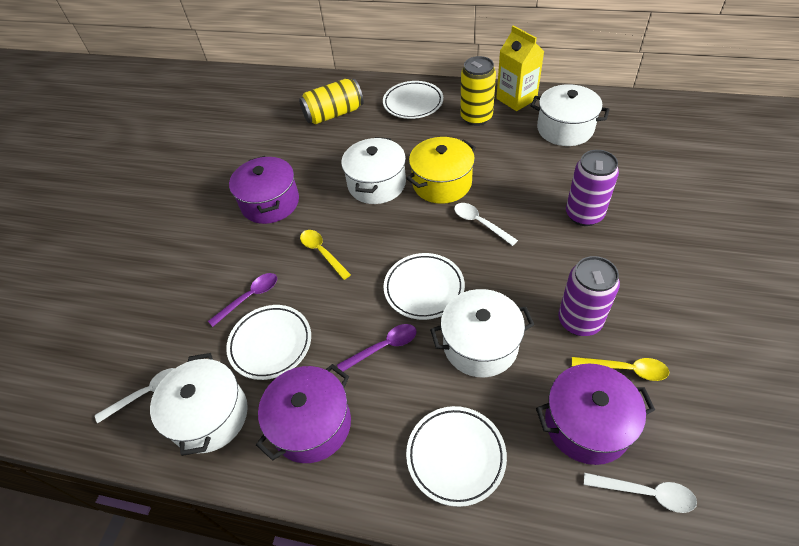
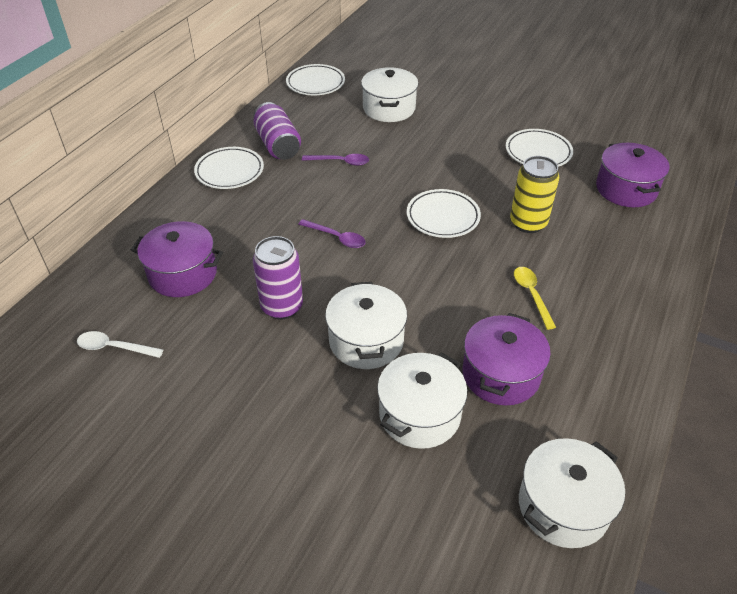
white spoon: [95,368,175,423] [454,203,518,246] [584,473,697,513] = 3 -> [77,331,163,358] = 1
yellow can: [299,79,363,124] [460,56,496,126] = 2 -> [510,156,559,233] = 1
yellow carton: [496,26,544,111] = 1 -> none = 0
yellow pot: [406,137,476,204] = 1 -> none = 0
yellow spoon: [300,230,351,280] [572,357,669,381] = 2 -> [514,267,556,330] = 1

